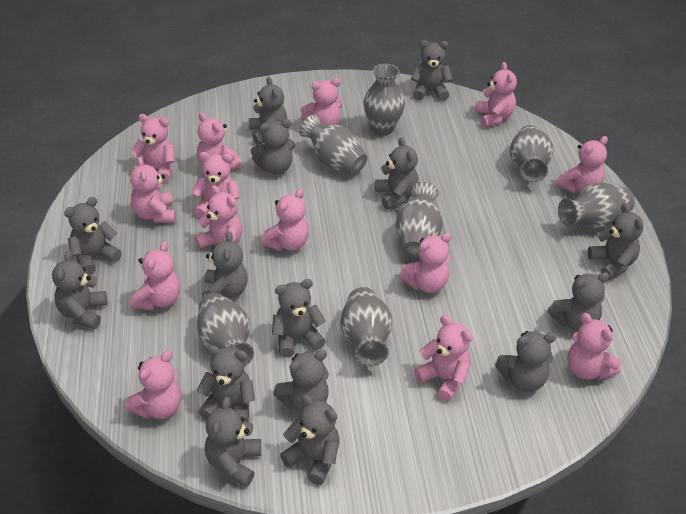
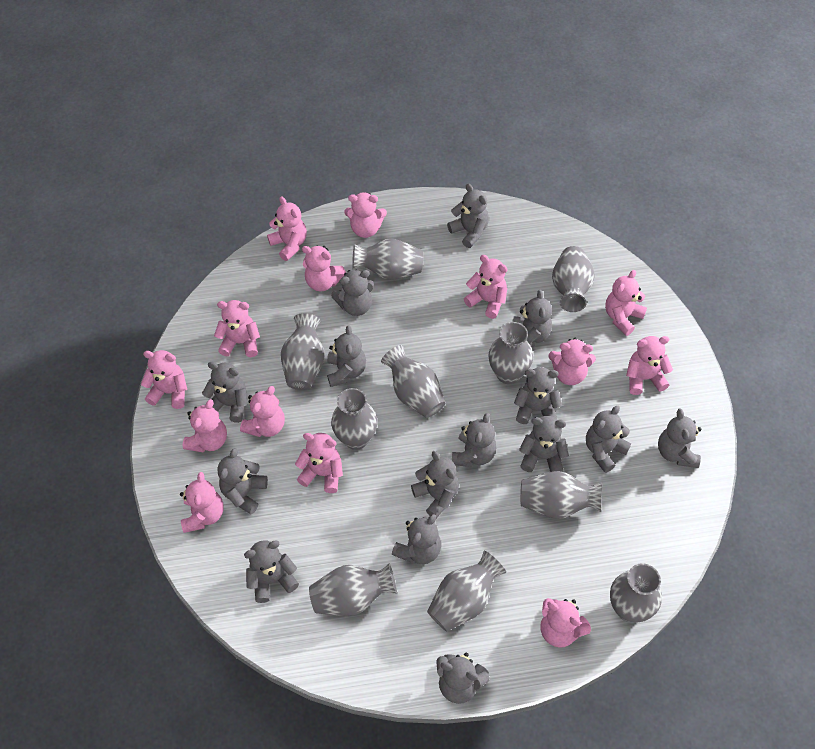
grey vase: [197,293,254,366] [299,114,367,175] [341,287,392,366] [363,64,405,135] [396,182,443,259] [510,125,553,182] [558,183,635,228] = 7 -> [281,313,325,390] [309,563,397,616] [331,388,377,450] [352,239,423,280] [381,345,445,418] [427,551,506,632] [488,322,533,384] [520,471,602,519] [552,246,595,312] [610,563,662,622] = 10

